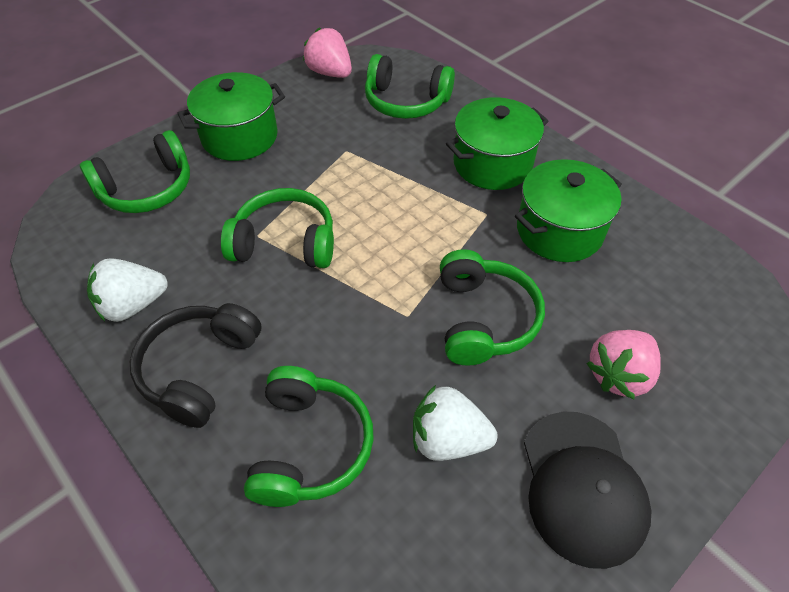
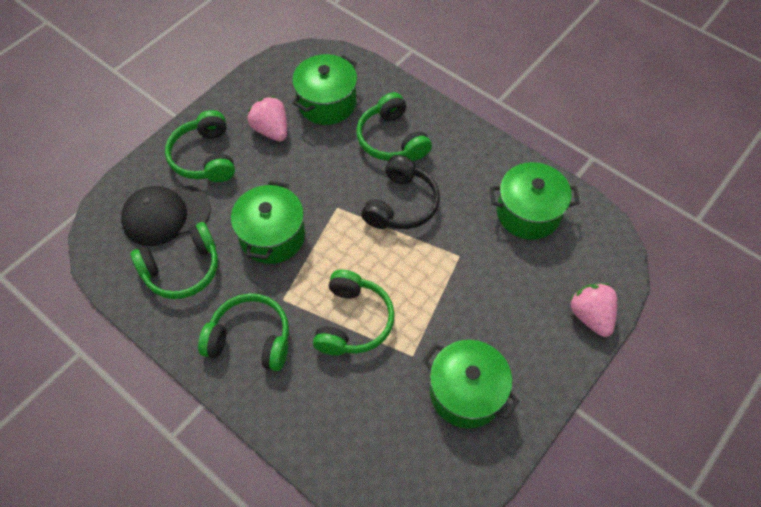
green pot: [177,72,285,161] [446,97,548,190] [515,159,622,262] = 3 -> [231,181,305,264] [292,54,357,125] [423,340,519,428] [490,162,580,240] = 4
white strawberry: [87,258,168,322] [413,385,497,461] = 2 -> none = 0

